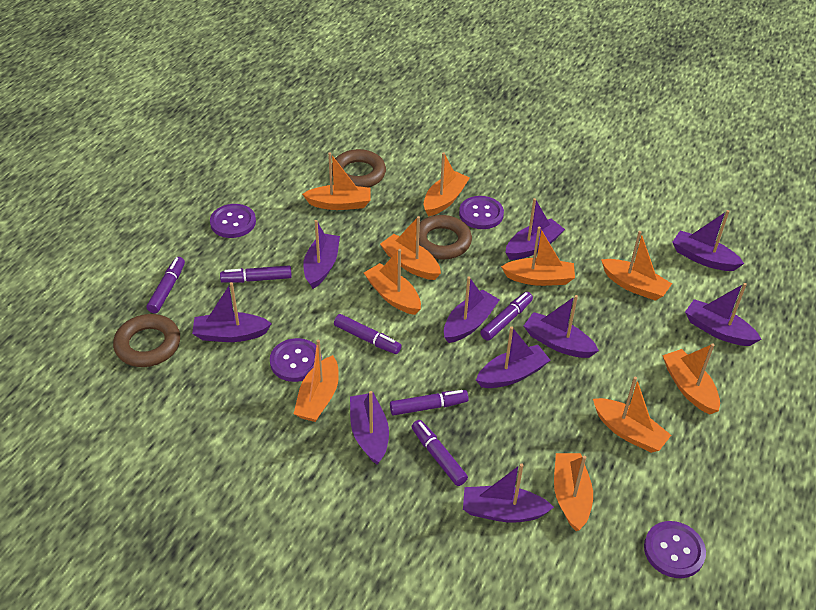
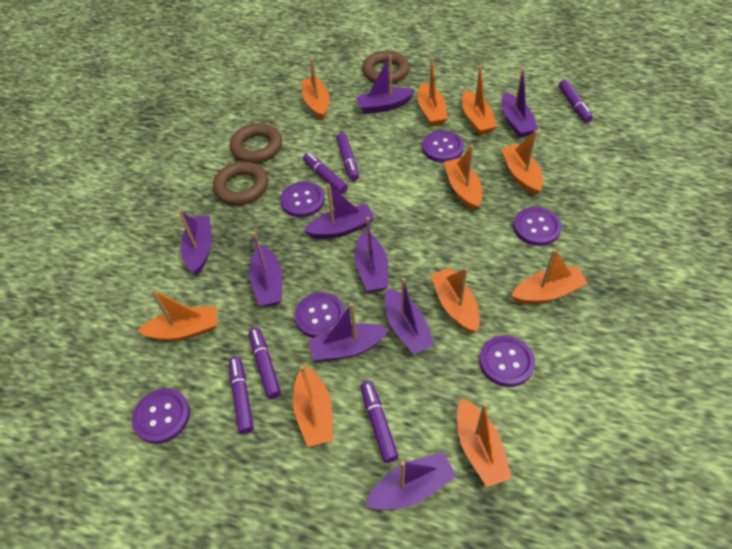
purple boat: [192,282,272,342] [303,220,340,289] [350,391,389,465] [444,277,500,343] [463,463,554,523] [476,326,550,388] [505,198,565,260] [524,295,599,358] [672,210,744,271] [685,283,761,346] = 10 -> [178,210,212,275] [249,232,282,307] [304,184,374,239] [308,303,389,362] [355,217,388,292] [356,55,415,114] [365,452,457,510] [385,278,435,354] [502,68,538,138] = 9
purple button: [210,204,256,238] [270,338,322,382] [459,196,504,229] [644,521,706,578] = 4 -> [132,388,190,444] [280,182,325,218] [294,292,345,338] [422,130,464,163] [479,336,535,387] [513,207,562,246] = 6

